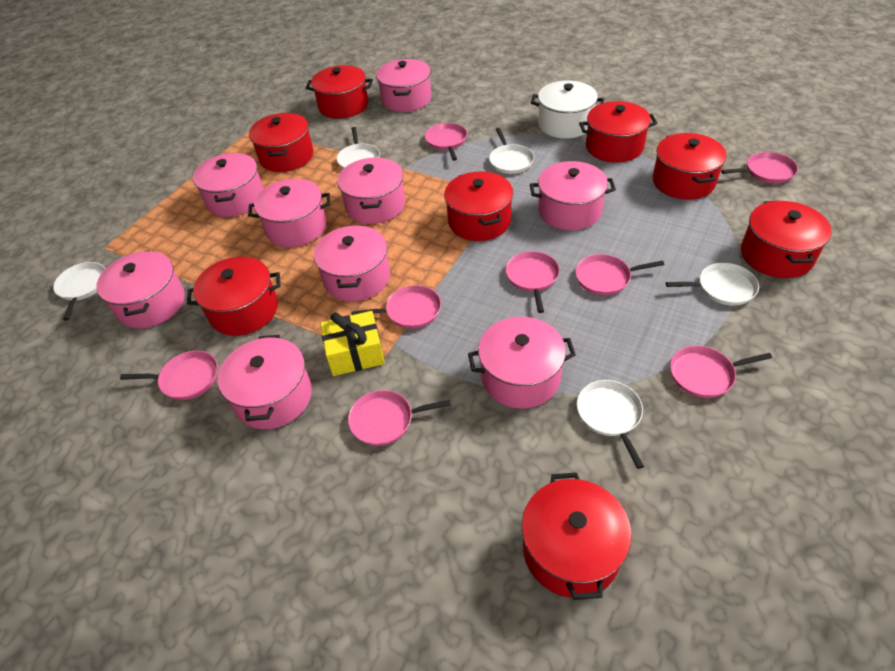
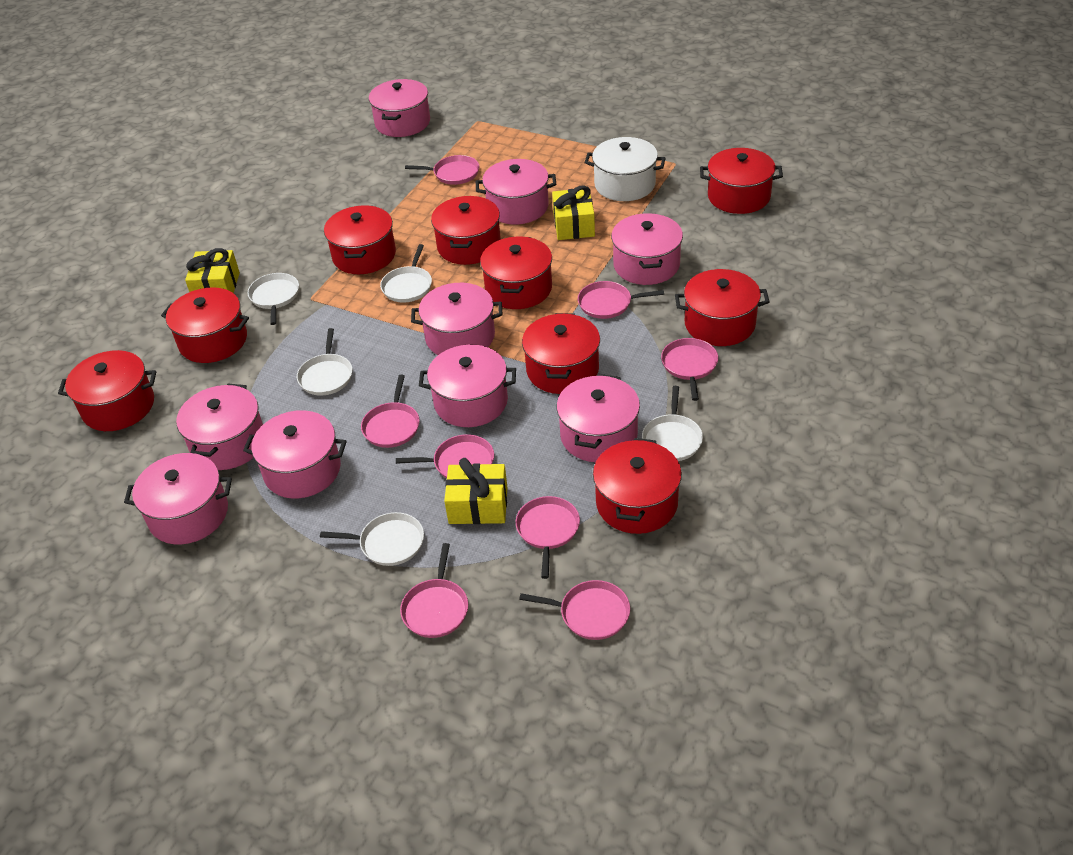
red pot: [187,257,280,336] [249,113,313,172] [306,65,373,119] [444,171,513,241] [522,472,632,600] [579,101,657,163] [653,133,727,200] [741,201,832,278] = 8 -> [58,350,156,431] [161,287,249,363] [324,205,396,274] [431,196,501,265] [480,237,552,309] [522,313,600,394] [593,438,682,534] [675,269,769,346] [700,148,783,214] = 9
yellow gift: [320,311,385,376] = 1 -> [185,248,240,293] [444,458,507,524] [552,185,595,240] = 3

